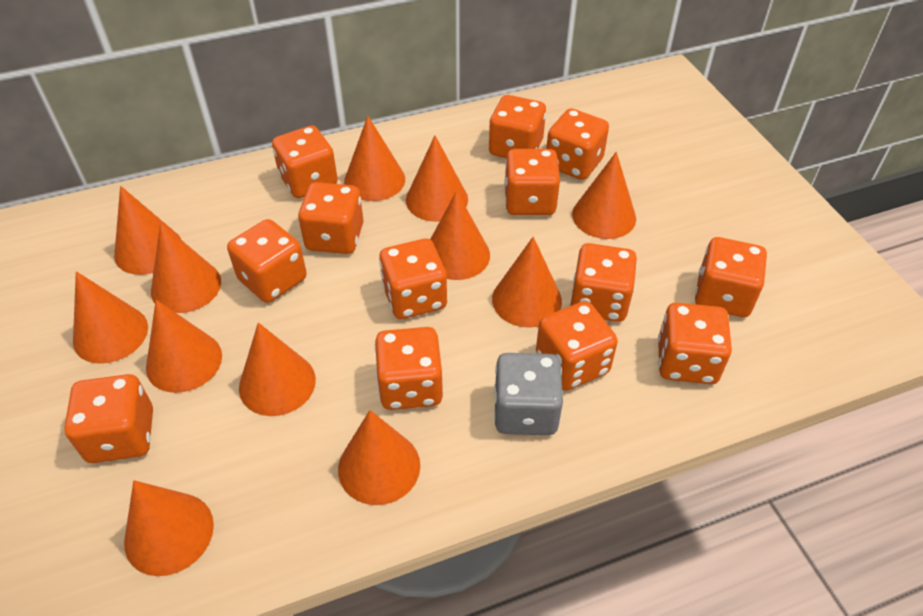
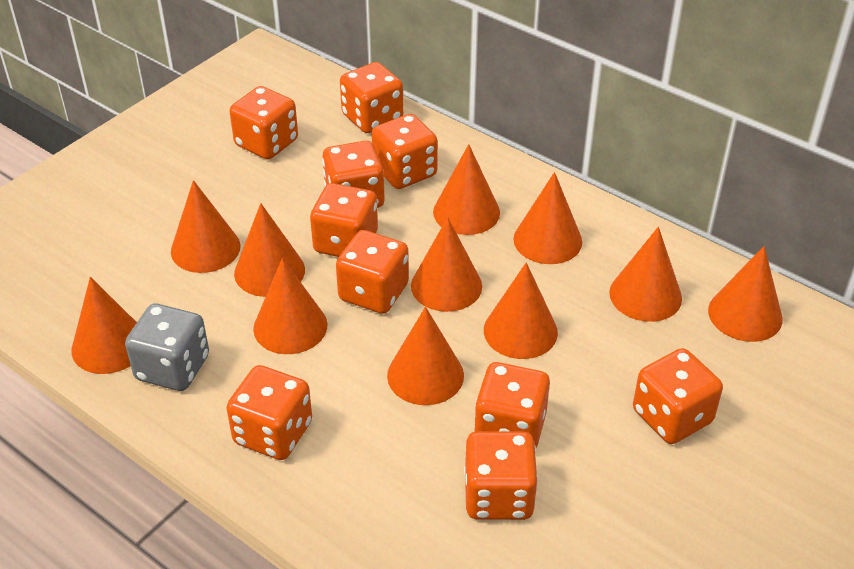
orange cone: [73,271,148,364] [114,186,181,275] [124,480,214,576] [146,300,222,393] [151,223,221,313] [239,323,316,416] [338,410,420,505] [344,116,405,201] [406,136,468,222] [430,191,490,280] [492,237,562,328] [572,152,636,239] = 12 -> [71,277,137,374] [171,180,241,273] [234,203,305,297] [253,258,328,354] [387,307,464,405] [411,217,482,312] [433,144,500,235] [484,262,558,359] [513,172,582,264] [609,227,682,322] [708,246,783,342] = 11
orange dice: [64,374,153,463] [227,219,307,303] [272,126,338,198] [298,182,363,254] [375,327,443,410] [379,238,447,319] [489,95,546,158] [504,149,560,215] [536,301,618,390] [546,108,609,180] [570,243,637,322] [658,303,732,384] [695,237,767,317] = 13 -> [226,365,312,460] [229,86,298,160] [310,183,378,257] [322,141,385,208] [336,230,409,314] [340,62,403,133] [371,114,438,189] [464,431,538,520] [474,362,550,448] [633,348,723,444] = 10

